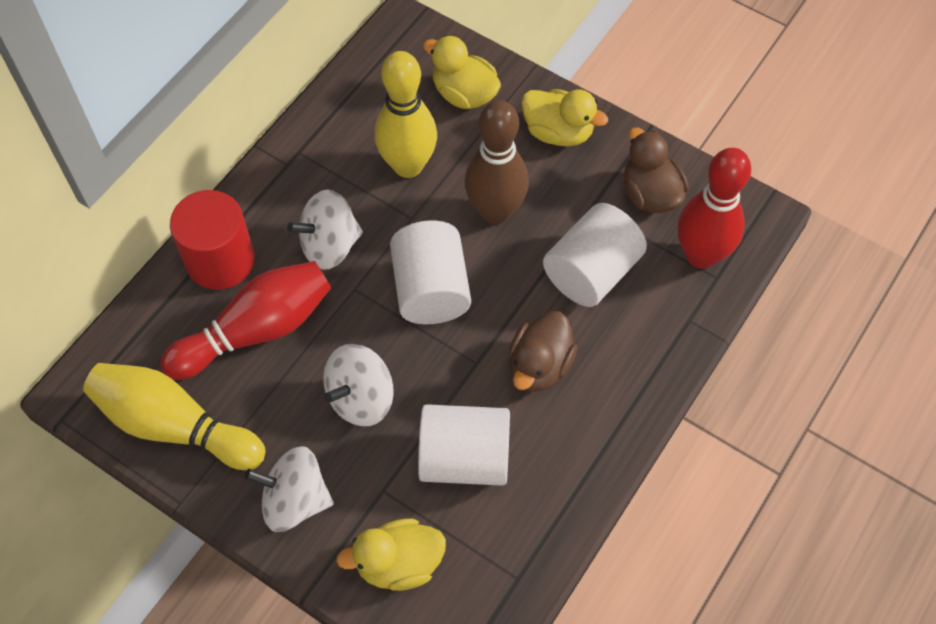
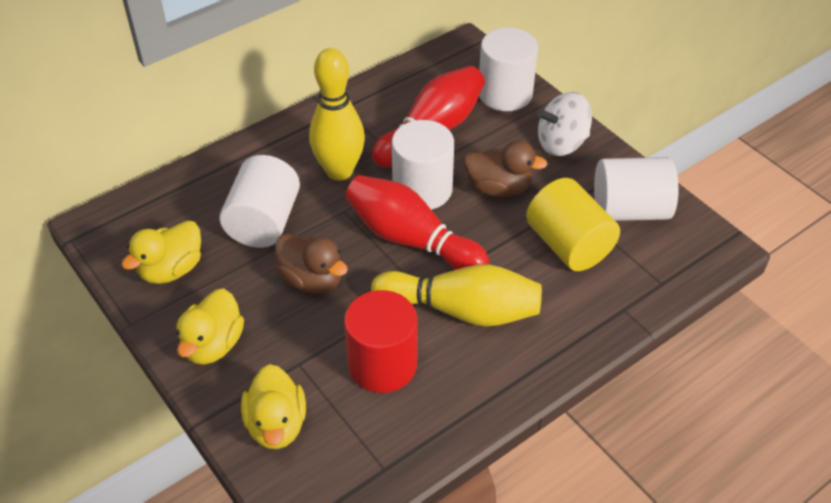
brown bowling pin: [465,100,529,224] = 1 -> none = 0
white cylinder: [390,221,471,324] [418,404,510,486] [543,203,647,307] = 3 -> [219,155,300,248] [392,120,454,210] [479,28,538,111] [594,157,679,221] = 4
white spinning top: [245,446,333,532] [287,189,363,270] [323,344,394,427] = 3 -> [537,92,592,156] = 1
yellow cylinder: none = 0 -> [526,178,620,271] = 1

